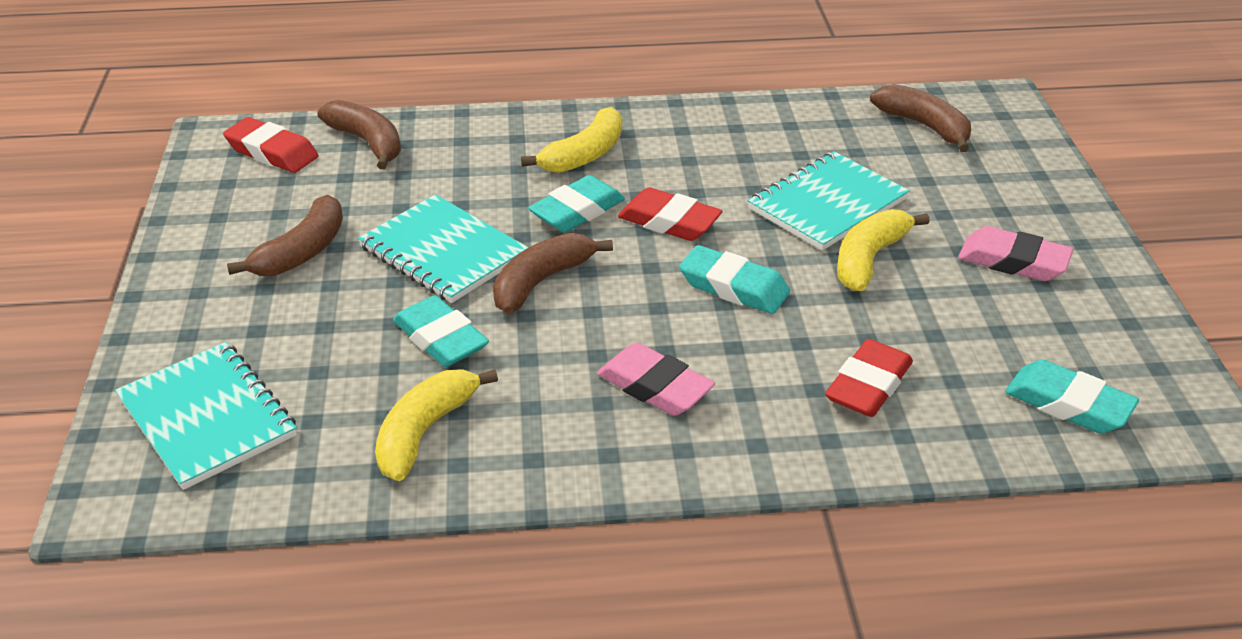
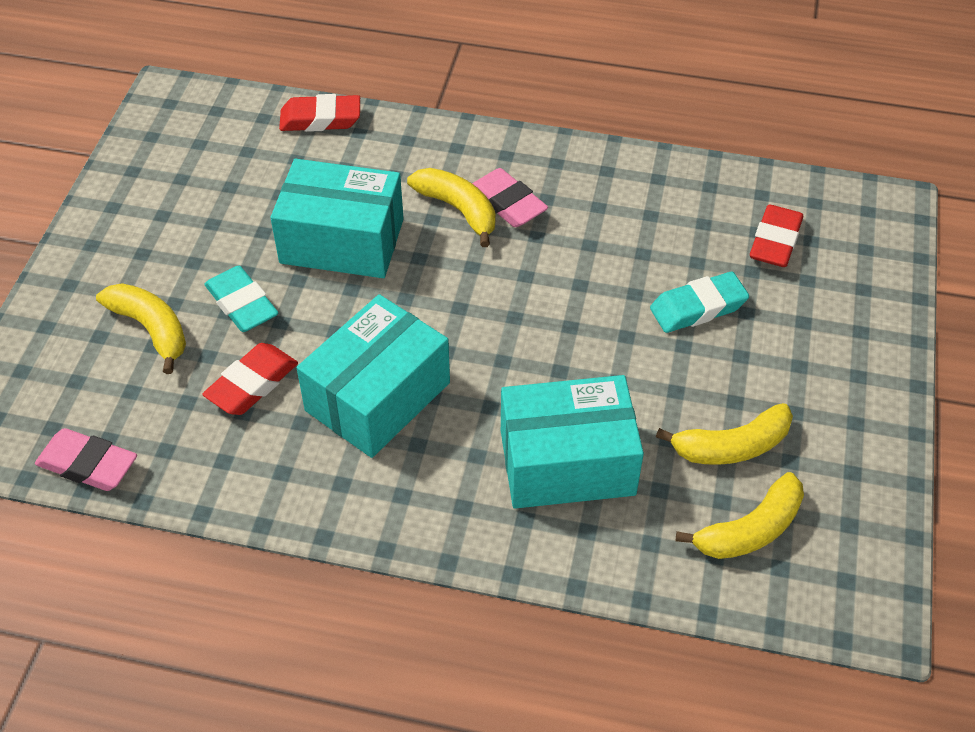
brown banana: [227,195,343,276] [317,100,401,169] [493,233,613,313] [870,84,971,152] = 4 -> none = 0
turquoise box: none = 0 -> [271,159,404,278] [296,294,450,458] [501,375,644,509] = 3
turquoise eraser: [393,295,489,367] [528,175,625,232] [679,245,790,314] [1005,359,1139,434] = 4 -> [205,266,278,332] [650,272,749,333] = 2
turquoise notebook: [115,342,297,490] [358,194,528,303] [747,151,909,251] = 3 -> none = 0
yellow banana: [375,369,498,481] [521,107,622,173] [837,209,930,291] = 3 -> [96,283,186,374] [407,168,496,247] [656,403,793,465] [676,472,804,559] = 4

